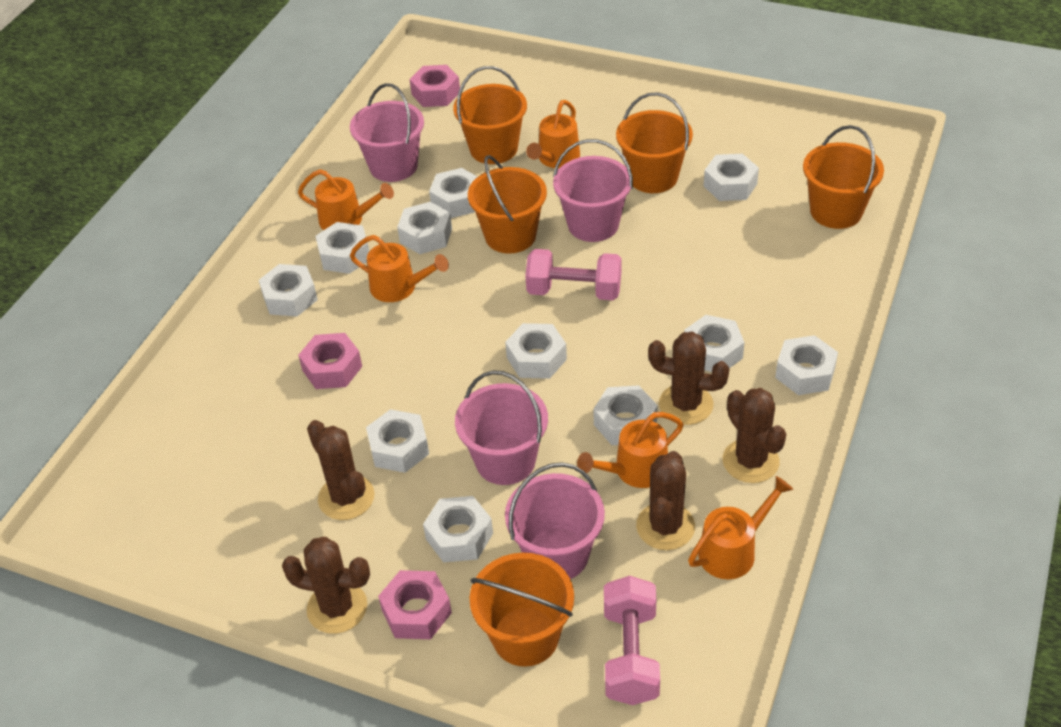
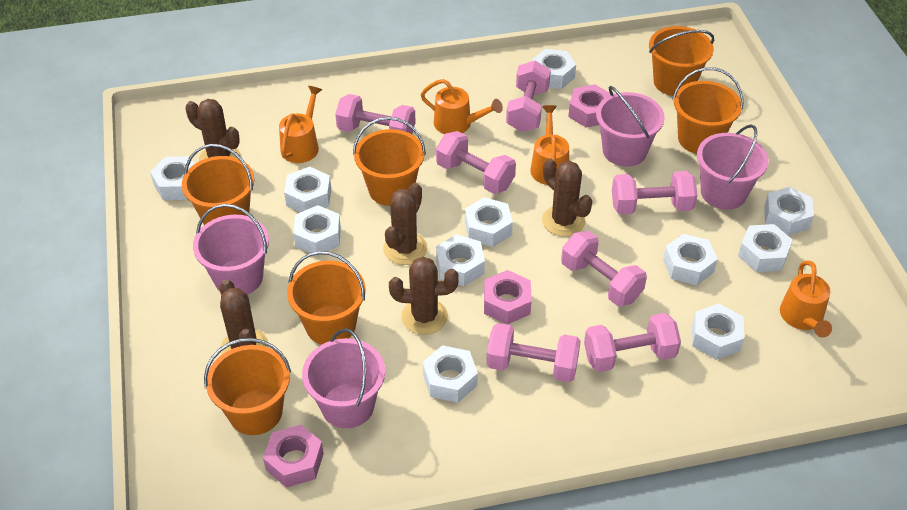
orange bucket: [453,66,527,164] [468,155,547,254] [470,553,574,667] [616,92,693,193] [803,125,884,229] = 5 -> [182,144,254,225] [204,338,291,435] [287,251,366,345] [353,117,426,206] [649,26,714,96] [673,67,744,154] = 6
orange watering can: [298,169,394,230] [350,235,449,302] [526,100,580,168] [577,412,683,488] [688,476,793,579] = 5 -> [279,86,322,163] [421,79,503,134] [530,105,569,185] [780,260,832,338] = 4
pink dumbbell: [525,249,621,300] [604,576,660,705] = 2 -> [335,94,416,134] [436,131,516,194] [486,323,581,382] [506,61,551,132] [561,231,647,307] [584,313,681,372] [612,171,697,215] = 7

